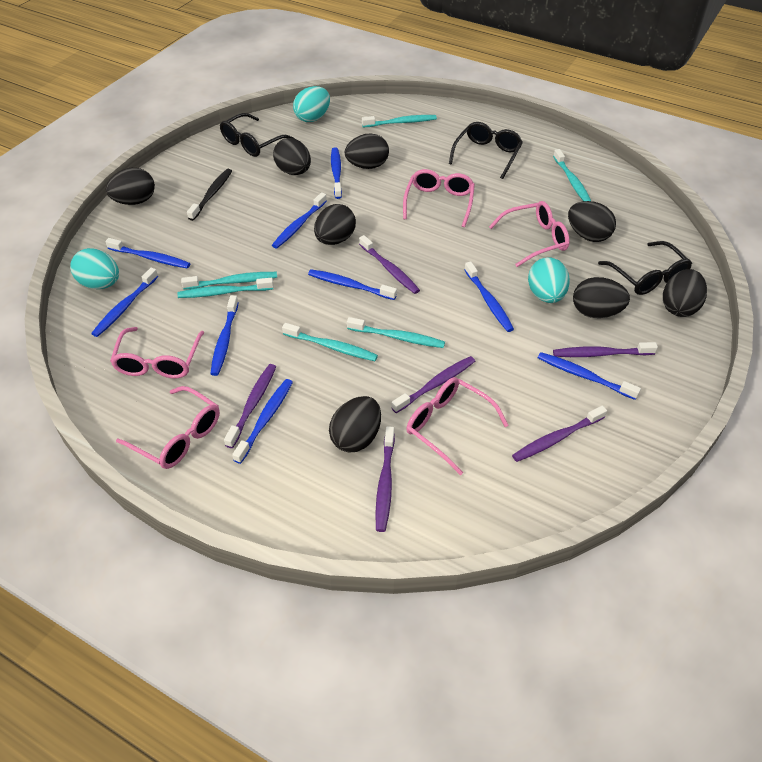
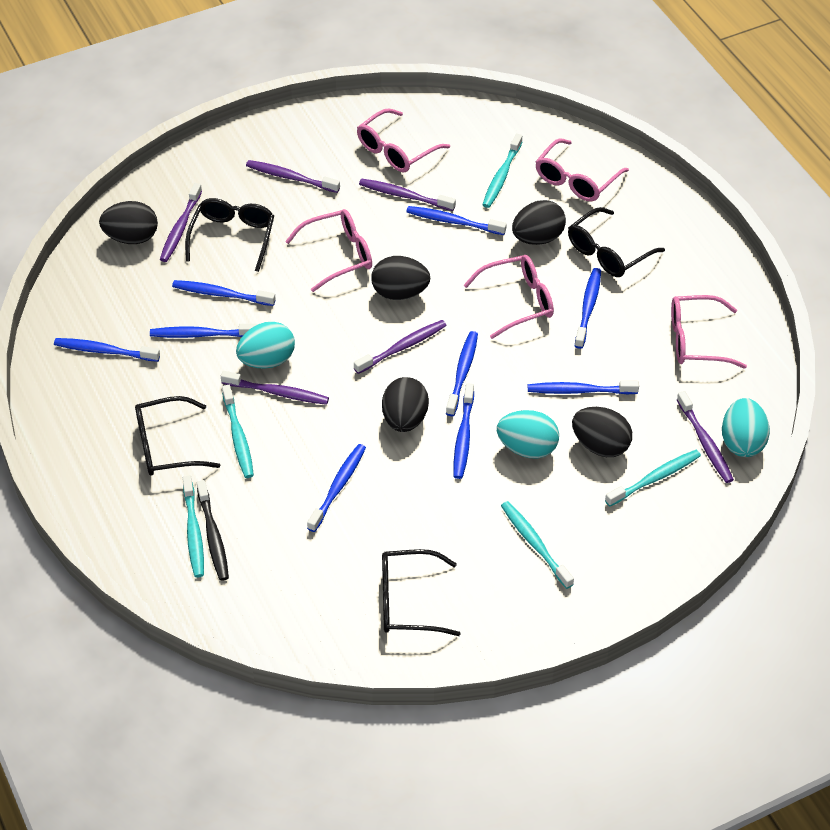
black egg: [106,168,155,205] [273,138,311,175] [314,204,356,245] [329,396,381,452] [345,133,389,169] [568,201,616,242] [573,277,630,318] [663,269,707,317] = 8 -> [99,201,158,244] [371,256,430,300] [382,377,429,432] [512,200,566,245] [572,407,632,457] = 5
black glasses: [220,113,295,157] [449,122,523,179] [598,241,692,295] = 3 -> [135,396,221,476] [185,198,274,272] [382,549,460,636] [568,207,665,277] = 4
turquoise toothbrush: [177,278,274,298] [181,272,277,290] [282,323,378,361] [347,317,445,348] [362,115,437,127] [553,149,591,201] = 6 -> [183,476,204,578] [222,385,254,478] [482,134,522,208] [501,501,574,589] [605,450,701,507] = 5

